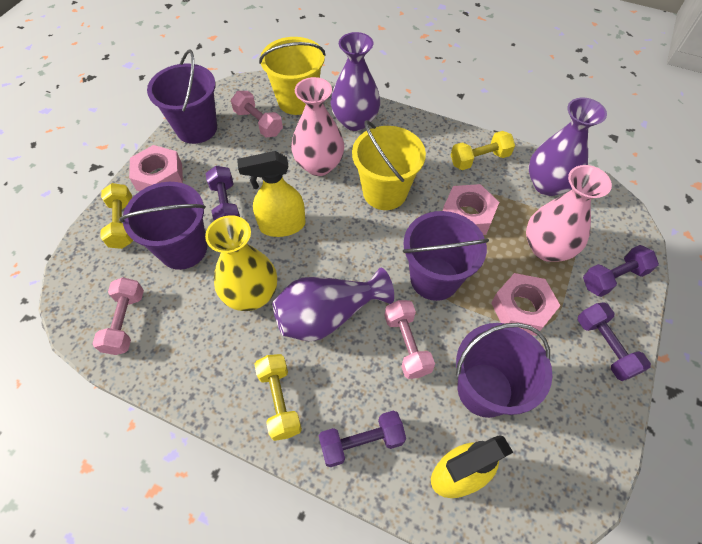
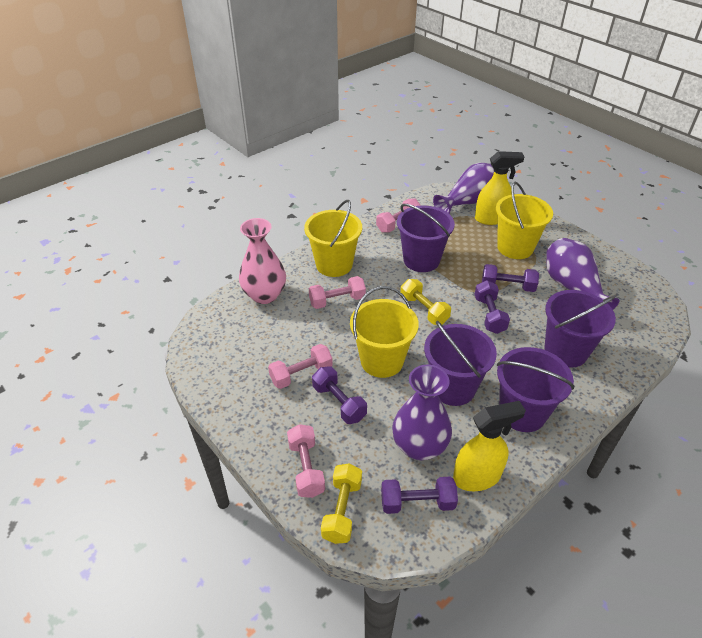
pink dumbbell: [92,277,144,355] [231,91,283,137] [384,300,435,379] = 3 -> [268,344,333,389] [287,424,325,498] [309,276,366,309] [376,198,421,232] = 4
pink nut: [129,145,183,191] [443,184,499,235] [491,273,561,336] = 3 -> none = 0
pink vase: [291,77,344,176] [526,165,612,262] = 2 -> [239,218,286,304] = 1
yellow bucket: [259,37,326,115] [352,120,426,210] = 2 -> [304,200,362,277] [350,286,419,378] [496,182,553,259] = 3
yellow dumbbell: [101,183,133,249] [254,354,302,441] [451,131,515,170] = 3 -> [321,464,362,544] [400,279,451,325] = 2
yellow vase: [205,215,277,311] = 1 -> none = 0

